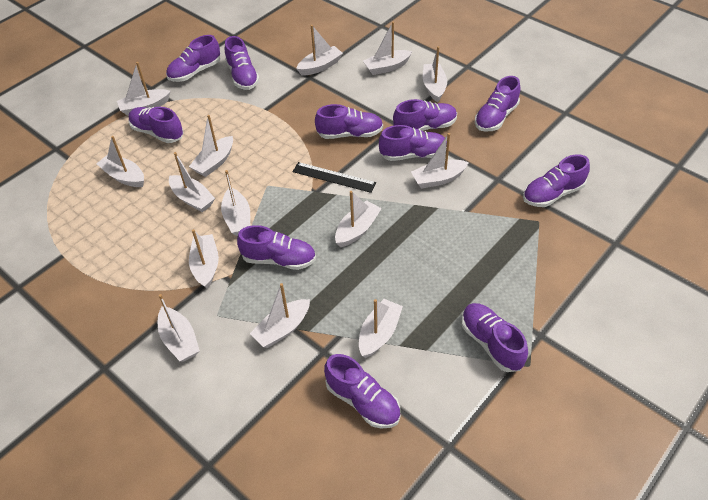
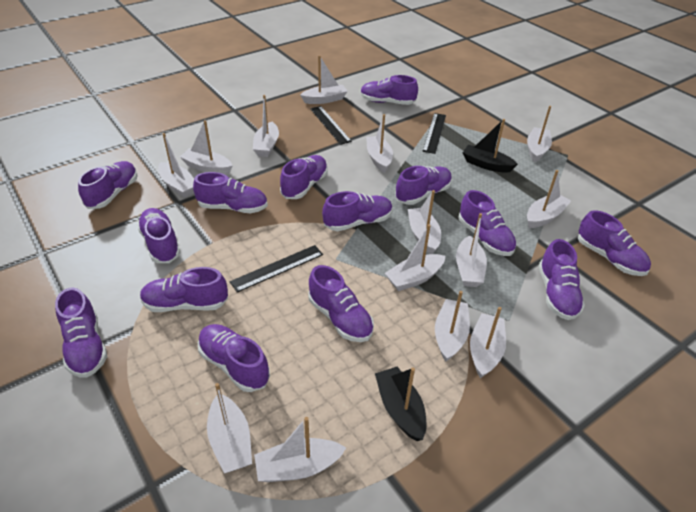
black boat: none = 0 -> [375,367,427,441] [463,119,518,173] = 2
black ruler: [292,162,376,193] = 1 -> [230,245,323,293] [310,106,352,145] [423,113,446,154] = 3
purple shoe: [128,107,184,143] [166,35,221,82] [225,36,260,90] [237,225,316,270] [315,104,383,139] [324,354,400,429] [379,125,447,161] [393,99,457,131] [462,303,528,372] [475,76,520,132] [523,154,590,207] = 11 -> [55,287,107,377] [78,161,138,209] [137,208,181,263] [140,267,228,312] [193,172,268,213] [198,324,270,392] [280,155,328,199] [309,265,374,342] [322,191,393,231] [360,75,418,105] [395,166,452,205] [459,190,517,256] [539,239,585,320] [578,210,651,276] = 14

